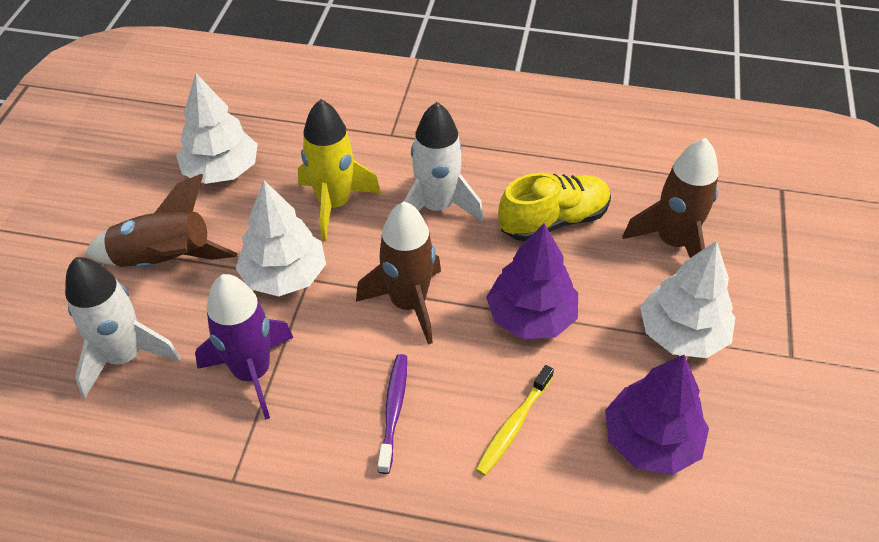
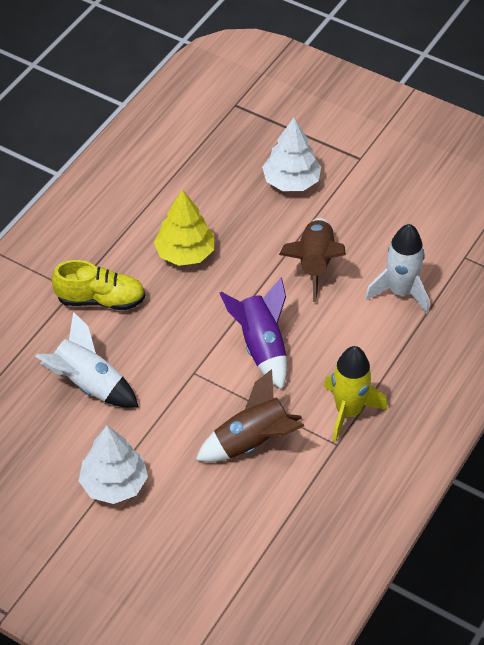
brown rocket: [85,174,237,268] [356,201,441,345] [623,138,718,258] = 3 -> [196,369,304,462] [279,218,346,302] = 2
purple toothbrush: [378,354,407,474] = 1 -> none = 0
purple tree: [486,223,578,339] [605,355,709,475] = 2 -> none = 0
white tree: [176,73,258,184] [235,181,326,296] [640,241,736,358] = 3 -> [79,425,148,504] [262,117,321,191] = 2
yellow toothbrush: [475,365,554,476] = 1 -> none = 0
yellow tree: none = 0 -> [154,189,214,266] = 1

